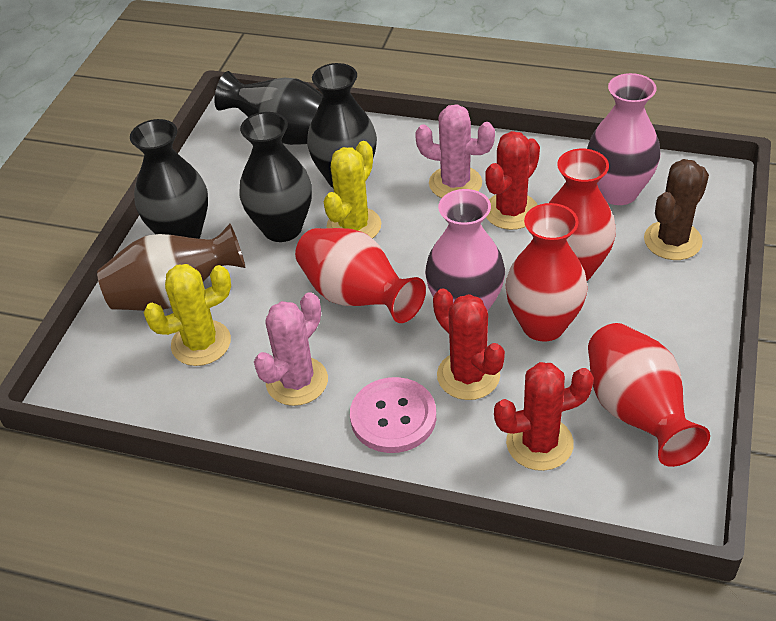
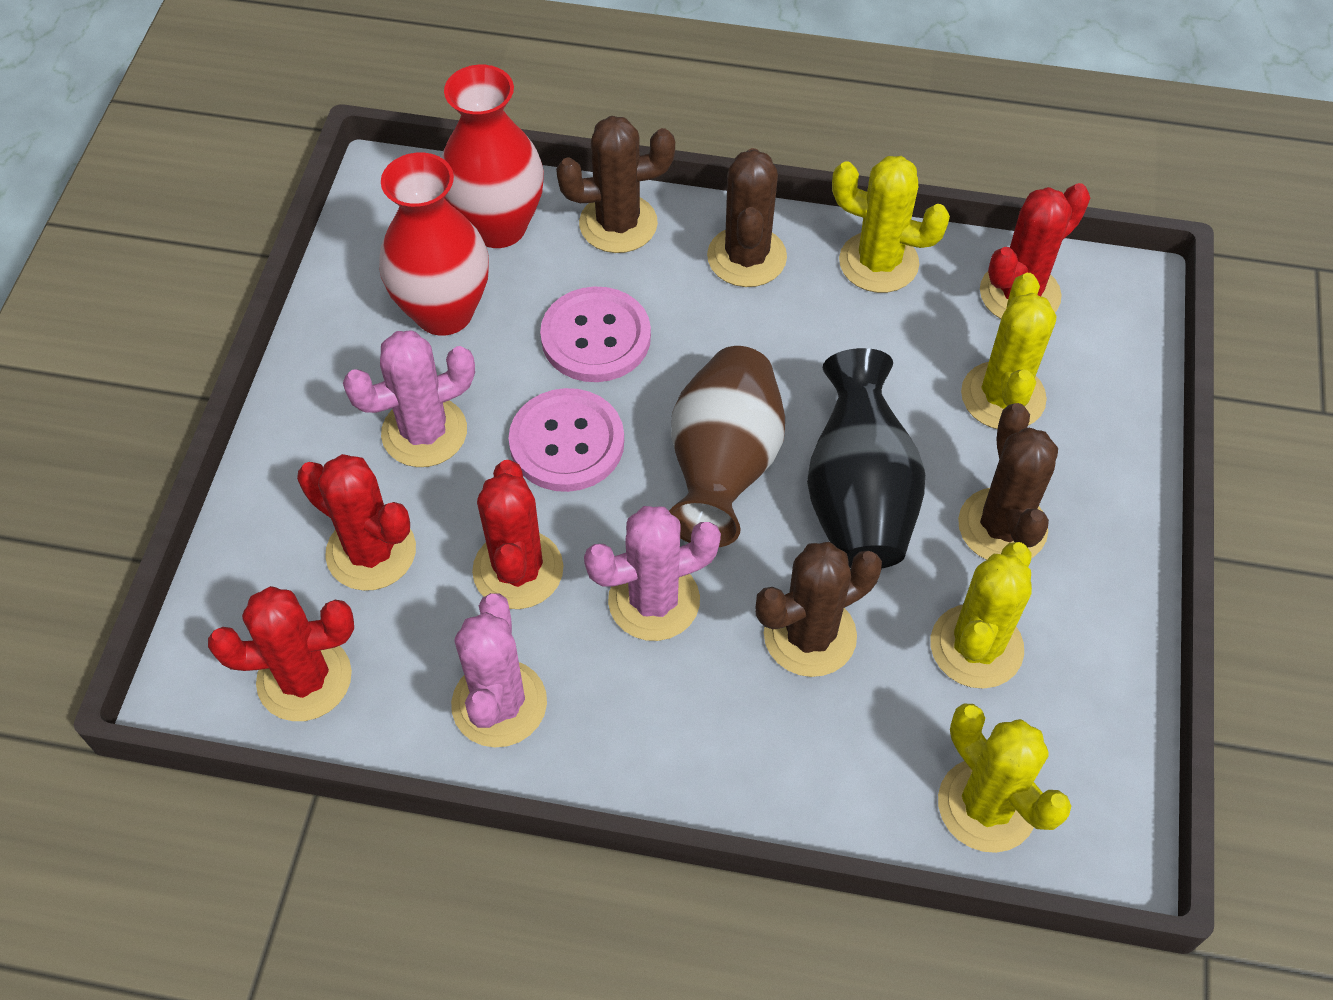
black vase: [130,119,208,239] [214,71,323,145] [239,112,312,242] [307,63,377,188] = 4 -> [807,348,925,568] = 1
brown cactus: [644,159,709,260] = 1 -> [556,116,675,253] [707,148,787,287] [755,542,882,677] [958,403,1058,560] = 4
pink button: [350,377,436,453] = 1 -> [509,388,624,492] [540,287,651,382] = 2
pink cactus: [254,292,328,406] [415,104,495,198] = 2 -> [343,331,475,467] [451,593,547,748] [584,506,721,641] = 3
pink vase: [425,189,505,312] [587,73,660,205] = 2 -> none = 0
red cactus: [433,288,505,400] [485,131,540,230] [494,362,594,471] = 3 -> [208,586,354,721] [297,454,416,591] [472,460,563,609] [980,183,1090,319] = 4
red vase: [295,228,426,323] [505,203,588,342] [549,149,616,281] [588,323,710,467] = 4 -> [379,153,489,336] [441,65,544,248] = 2
yellow cactus: [144,264,231,366] [324,141,381,239] = 2 -> [832,156,950,293] [931,542,1032,689] [938,704,1071,853] [961,273,1056,429] = 4

